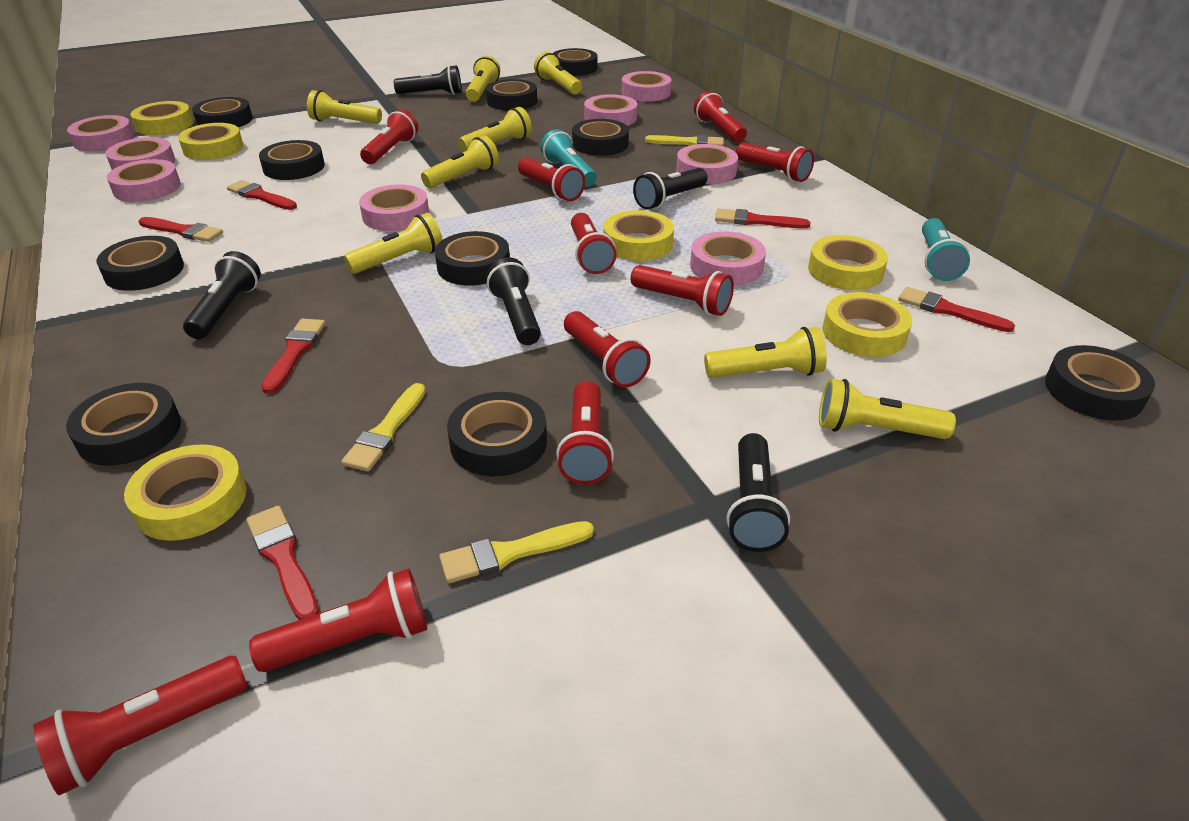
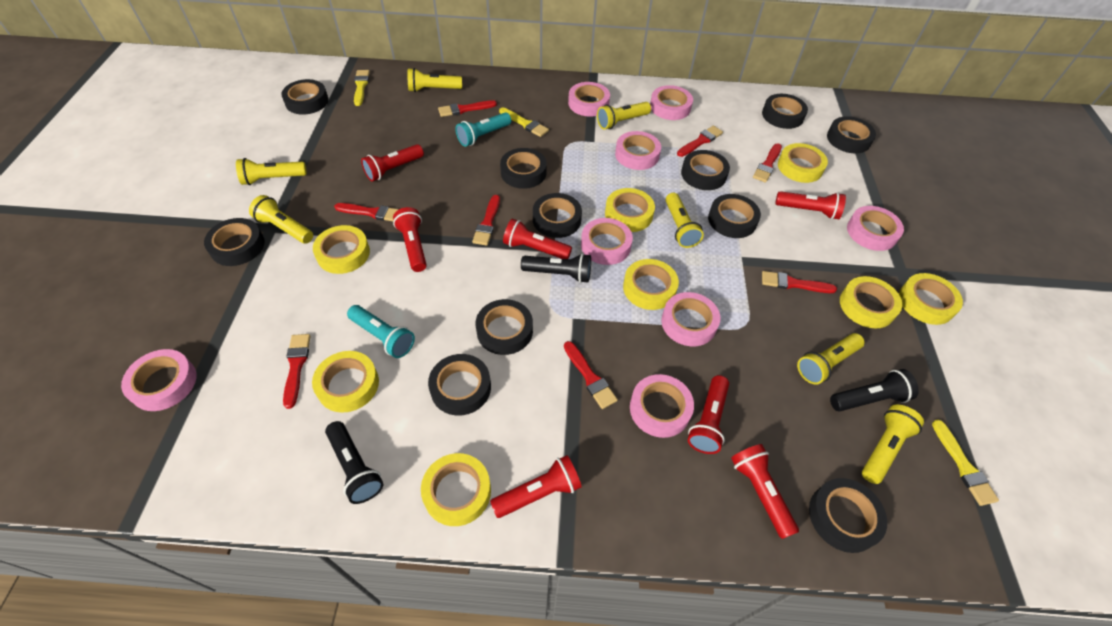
black flashlight: [183,251,261,339] [394,65,462,95] [486,257,541,345] [633,168,708,210] [727,433,790,552] = 5 -> [325,421,383,504] [521,253,591,283] [830,369,919,412] = 3
black tape: [66,383,181,466] [96,236,184,291] [192,97,253,127] [259,140,325,180] [435,231,510,286] [447,392,547,476] [486,79,537,111] [553,48,597,76] [572,119,629,156] [1045,345,1155,420] = 10 -> [204,218,265,266] [281,79,328,115] [428,354,491,416] [475,299,533,355] [500,148,547,189] [533,193,582,238] [681,150,730,190] [708,194,761,238] [762,94,808,129] [809,478,887,553] [827,116,876,153] = 11
red brush: [139,217,223,242] [227,180,297,210] [246,506,319,620] [261,319,325,394] [715,209,810,229] [898,287,1015,332] = 6 -> [283,334,311,409] [334,203,399,221] [438,100,497,117] [472,195,500,246] [564,341,618,409] [677,126,723,157] [753,143,782,183] [762,271,837,293] = 8
red flashlight: [33,656,247,795] [249,568,427,672] [360,109,418,164] [518,158,585,201] [556,381,614,485] [564,311,651,388] [571,213,617,274] [631,265,734,316] [694,91,747,142] [736,143,814,182] = 10 -> [361,144,424,182] [393,207,427,272] [490,455,582,518] [503,219,572,259] [688,375,729,454] [731,444,799,539] [775,191,846,219] = 7
yellow flashlight: [307,90,382,124] [344,213,443,274] [421,136,499,188] [459,107,532,152] [466,56,500,102] [534,52,582,94] [704,327,827,378] [819,378,956,439] = 8 -> [236,158,307,185] [249,195,313,244] [408,68,462,92] [597,102,651,130] [665,193,704,248] [797,333,865,385] [862,405,924,484] = 7
yellow tape: [124,444,247,541] [131,101,194,135] [178,123,243,160] [603,210,674,261] [808,235,888,290] [822,292,912,357] = 6 -> [312,351,379,413] [313,225,370,274] [421,453,491,526] [605,188,655,232] [623,259,679,310] [778,143,828,183] [840,276,902,328] [899,273,963,325] = 8

